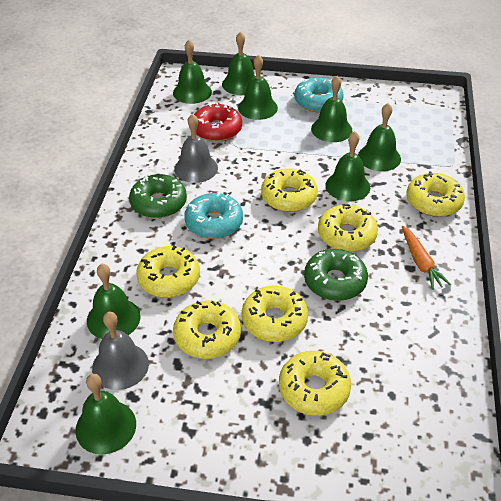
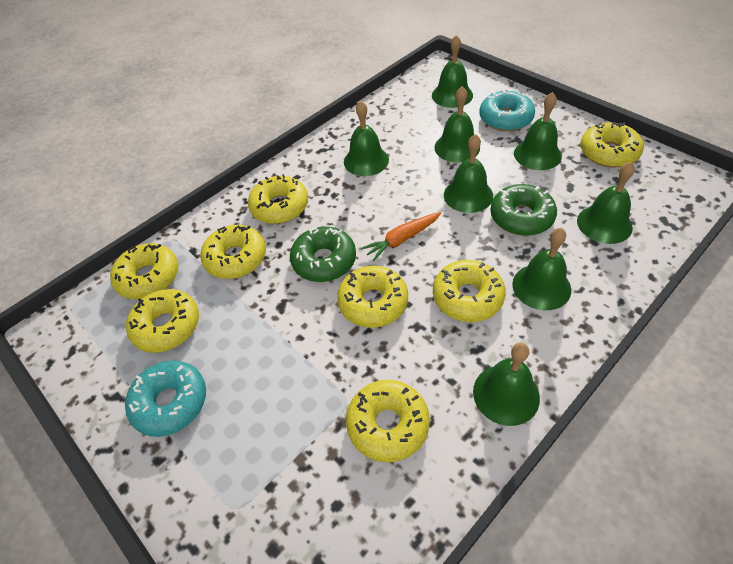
grey bell: [92,312,149,390] [174,114,218,183] = 2 -> none = 0
red donut: [194,102,242,142] = 1 -> none = 0
yellow donut: [136,245,200,298] [173,300,241,359] [242,285,308,342] [261,168,318,212] [279,351,351,416] [318,204,378,252] [406,171,465,217] = 7 -> [110,243,178,299] [126,289,199,353] [200,225,266,279] [248,174,308,224] [337,266,408,328] [346,380,430,462] [433,260,506,322] [580,122,644,168] = 8

